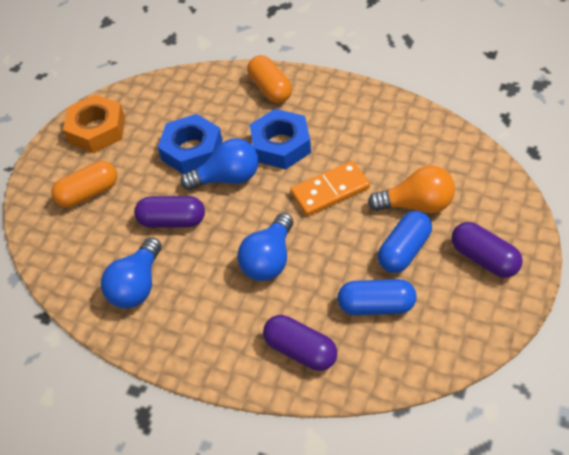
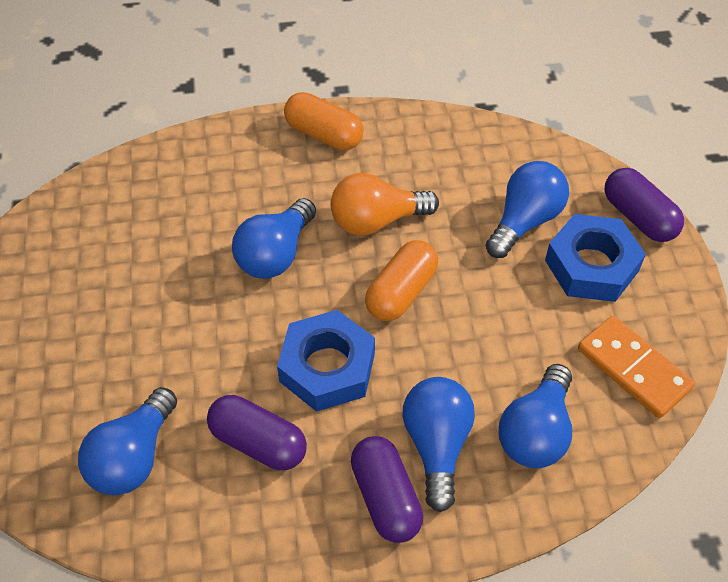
blue capsule: [337,279,417,315] [378,211,432,273] = 2 -> none = 0
blue light bulb: [101,237,162,308] [180,138,259,190] [237,213,293,281] = 3 -> [78,387,177,495] [232,198,316,279] [402,377,475,512] [485,161,569,258] [499,364,572,468] = 5
orange nut: [63,94,125,153] = 1 -> none = 0

